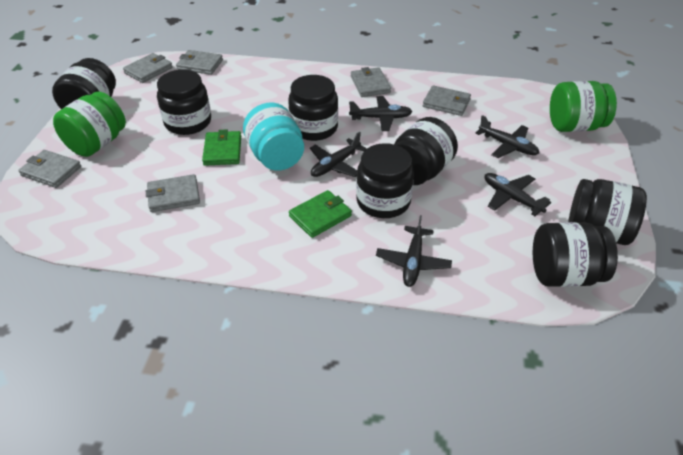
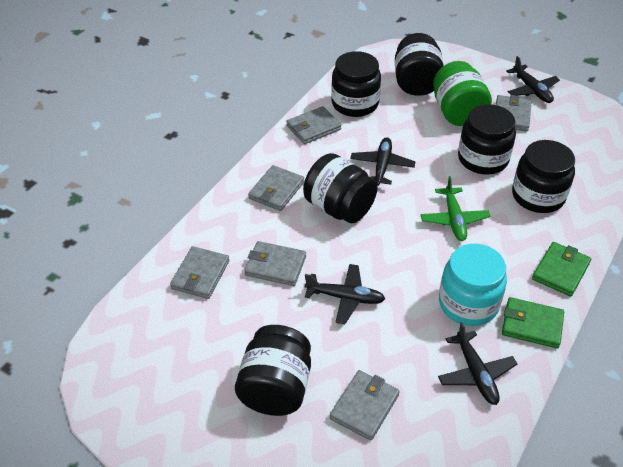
black jar: [52,58,116,109] [157,70,211,135] [288,75,338,141] [356,143,414,218] [394,117,458,185] [533,222,618,287] [568,179,647,245] = 7 -> [235,325,311,416] [303,153,378,223] [331,51,381,117] [395,33,444,96] [458,104,516,175] [512,140,575,213] = 6
black plane: [310,132,367,177] [349,96,413,131] [376,215,452,287] [476,115,539,158] [485,173,551,216] = 5 -> [305,264,385,324] [350,137,415,186] [438,322,517,405] [506,56,560,103] = 4
green jar: [53,92,126,157] [550,81,617,132] = 2 -> [433,61,492,126] = 1
green plane: none = 0 -> [421,176,490,241] = 1

